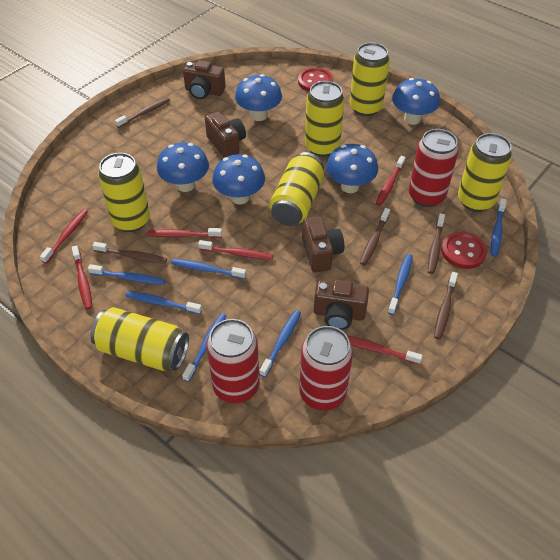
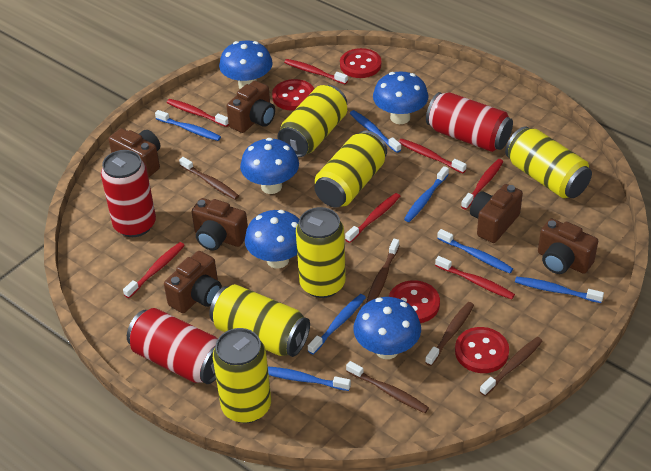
brown camera: [183,60,226,99] [205,111,246,158] [302,216,344,273] [314,280,369,330] = 4 -> [108,128,160,178] [164,251,222,313] [192,198,248,250] [226,81,275,133] [470,184,523,243] [538,219,598,274] = 6
red button: [298,68,333,92] [441,232,487,269] = 2 -> [272,79,314,111] [340,48,381,78] [389,280,440,323] [455,327,509,373] = 4
red toothbrush: [40,209,88,263] [72,245,92,310] [148,228,222,238] [198,240,273,260] [347,336,423,365] [376,156,406,206] = 6 -> [123,242,185,298] [167,99,229,127] [284,59,348,84] [345,193,400,243] [398,139,467,173] [435,256,515,299] [461,159,503,210] = 7

